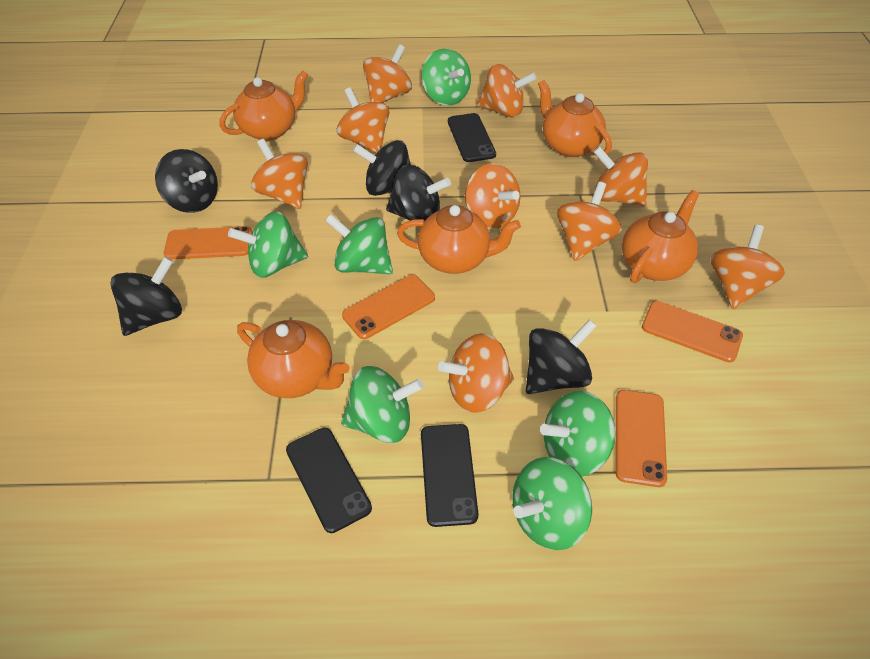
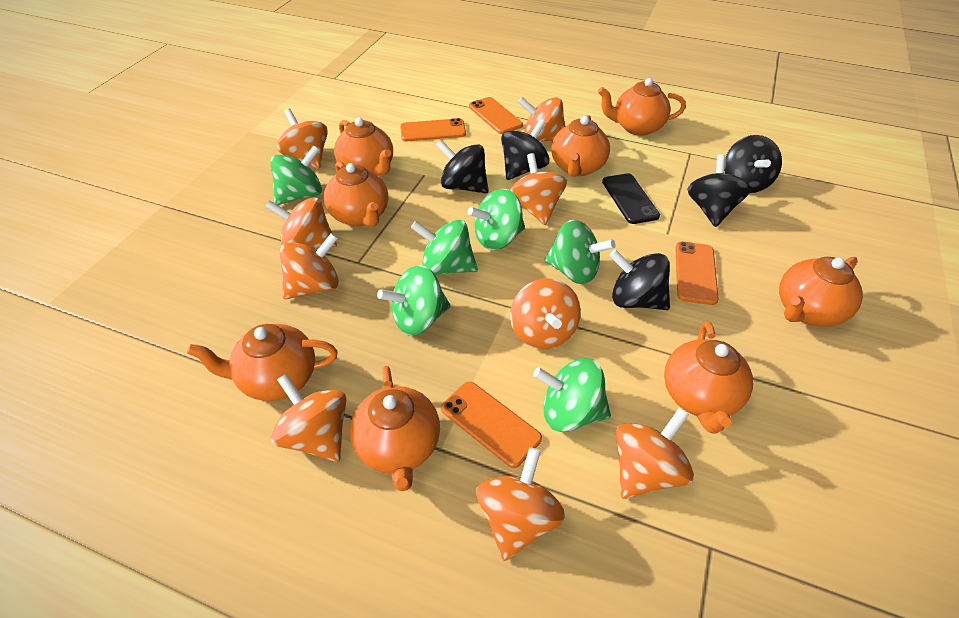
black phone: [286,428,372,533] [421,424,478,527] [448,113,496,162] = 3 -> [602,173,660,224] = 1
orange teapot: [219,70,308,141] [237,320,349,398] [397,205,521,274] [538,80,612,157] [622,190,699,283] = 5 -> [187,324,338,401] [324,161,388,227] [334,118,393,176] [350,366,440,491] [551,115,610,177] [598,78,686,136] [664,321,753,434] [779,257,863,327] = 8

